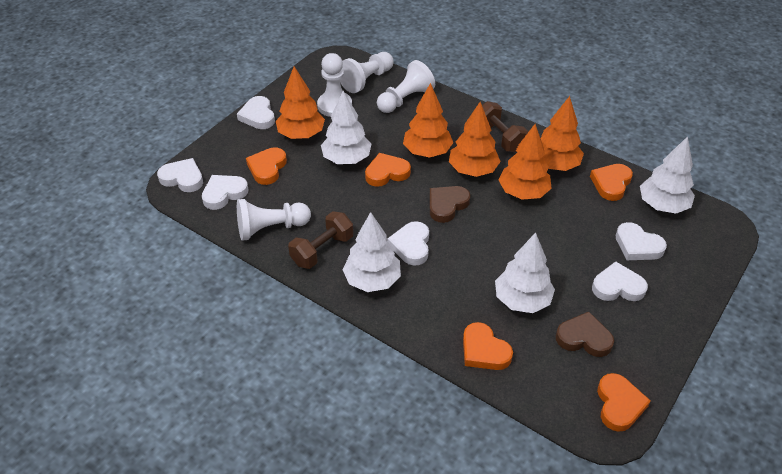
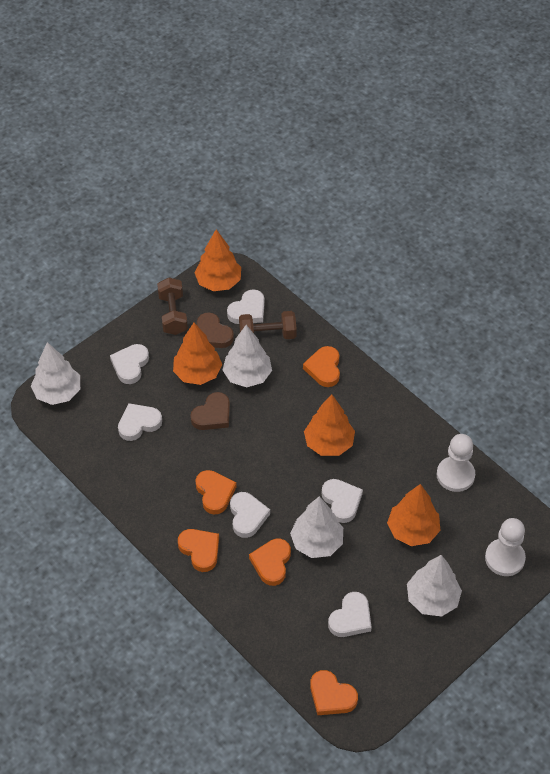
orange tree: [276,66,325,139] [403,83,453,158] [449,102,501,177] [498,124,552,200] [541,96,584,171] = 5 -> [173,323,222,385] [194,229,241,291] [304,394,355,456] [387,484,440,546] = 4
white pawn: [237,199,311,241] [317,53,352,117] [339,52,394,93] [377,60,435,113] = 4 -> [437,434,475,492] [485,518,526,576] = 2

